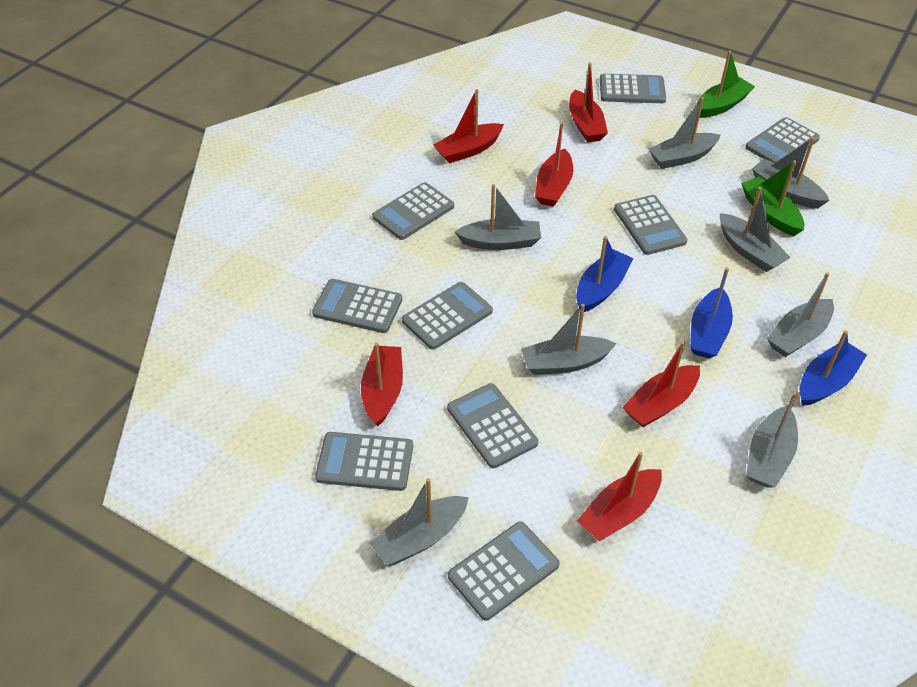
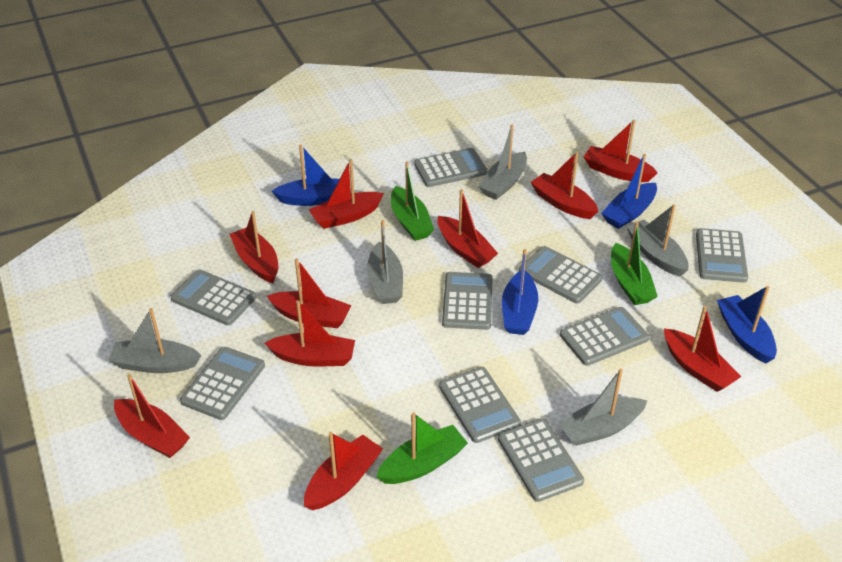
blue boat: [576,236,633,312] [690,267,733,359] [799,330,867,406] = 3 -> [271,145,339,206] [502,249,538,335] [601,154,657,229] [717,286,777,364] = 4
green boat: [696,51,755,118] [741,160,804,236] = 2 -> [376,412,468,484] [391,161,434,241] [611,221,658,305] = 3
grey boat: [370,478,469,566] [455,184,541,250] [521,304,617,375] [649,97,721,169] [720,187,791,272] [746,392,798,488] [752,137,830,209] [767,272,834,357] = 8 -> [108,308,202,373] [367,220,403,304] [479,124,527,200] [558,369,647,446] [627,204,689,277] = 5
red boat: [361,343,403,427] [433,89,504,163] [535,123,573,207] [569,62,608,143] [577,452,662,541] [622,341,700,427] = 6 -> [114,374,190,458] [230,211,278,283] [265,300,355,366] [267,258,352,328] [304,432,383,510] [309,159,384,229] [438,189,498,268] [531,152,598,219] [584,120,658,182] [664,306,741,392] = 10

